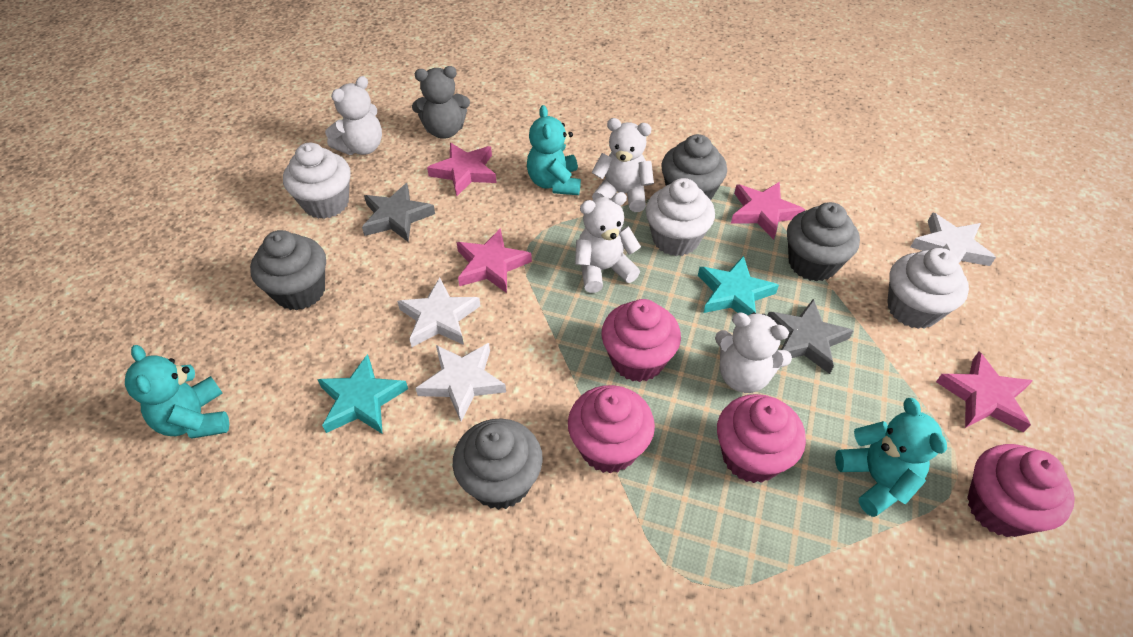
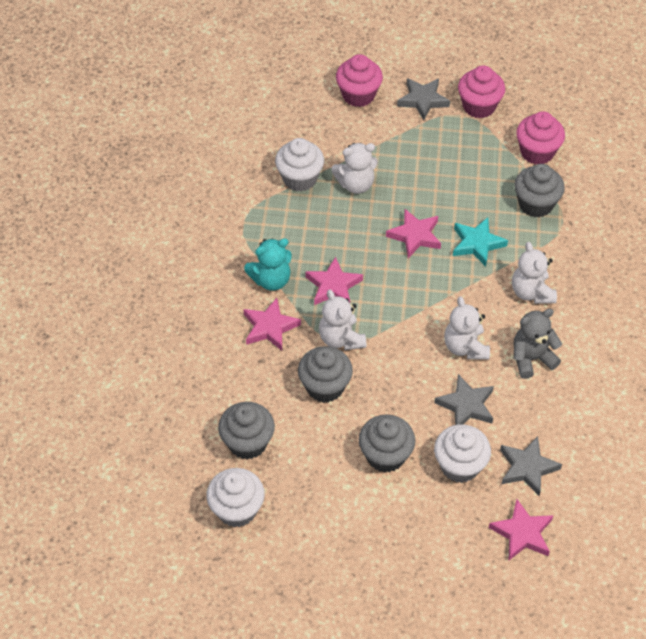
grey star: [362,183,435,242] [767,299,854,374] = 2 -> [397,78,450,120] [434,374,494,425] [500,436,562,496] = 3
pink cupcake: [568,385,655,474] [601,299,681,382] [717,394,806,483] [967,444,1075,537] = 4 -> [336,54,383,107] [458,65,505,118] [516,111,565,164] = 3
turquoise star: [317,354,408,434] [698,256,779,315] = 2 -> [453,217,508,267] = 1
turquoise teddy bear: [125,345,229,439] [527,105,581,195] [835,398,947,517] = 3 -> [244,238,292,291] = 1
white star: [397,277,481,347] [416,343,506,421] [911,212,996,266] = 3 -> none = 0

